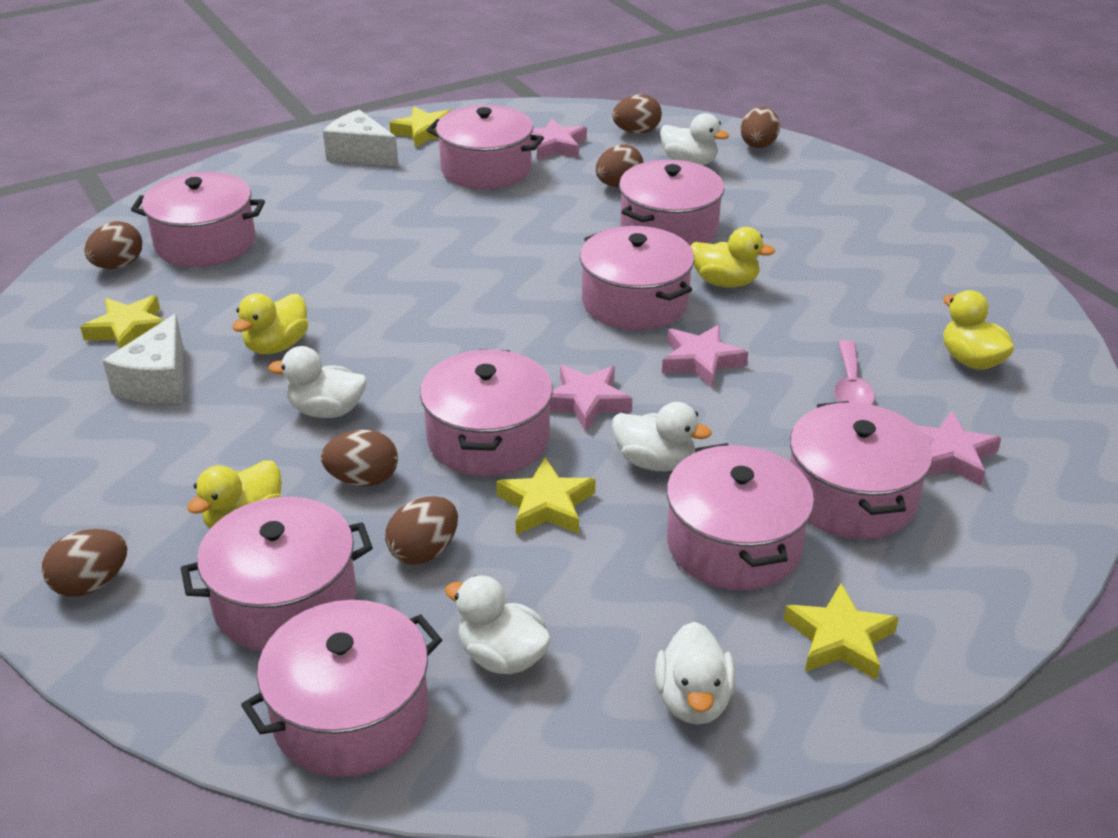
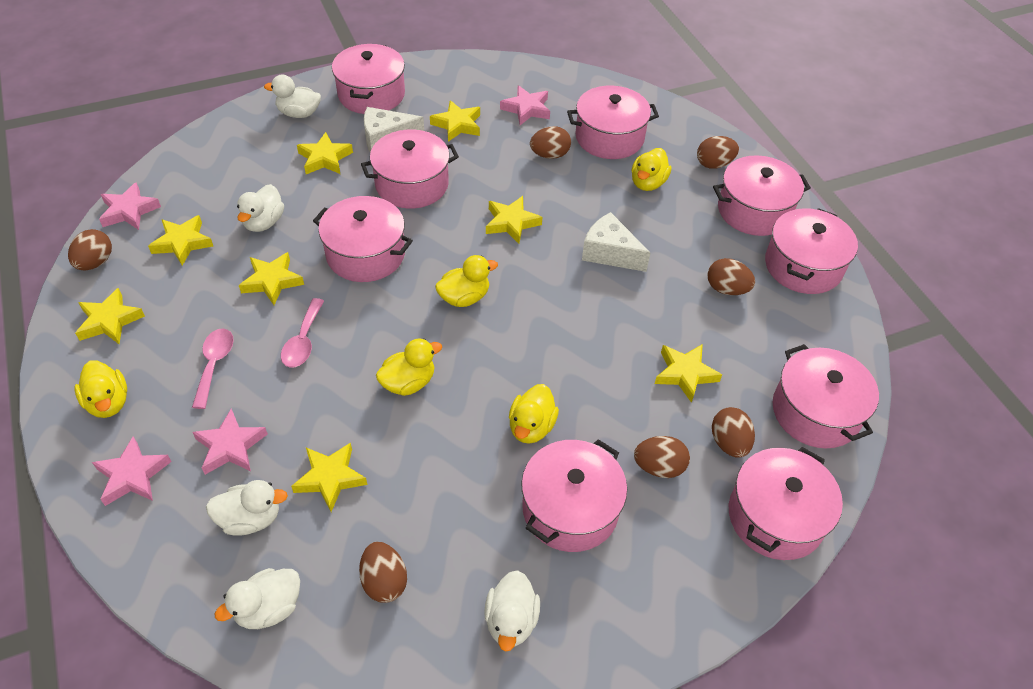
pink spoon: [834,340,875,405] = 1 -> [192,329,234,409] [281,298,324,367] = 2
yellow duck: [187,460,282,529] [232,293,308,354] [690,227,775,287] [943,290,1014,370] = 4 -> [74,360,127,418] [376,338,442,396] [435,255,498,307] [509,384,559,444] [631,148,672,191] = 5
yellow star: [80,295,164,349] [389,107,451,148] [496,457,596,535] [784,583,899,680] = 4 -> [75,288,145,344] [148,215,213,266] [239,252,304,305] [291,442,367,512] [297,132,353,174] [430,100,480,142] [486,196,542,244] [655,344,722,403] = 8

